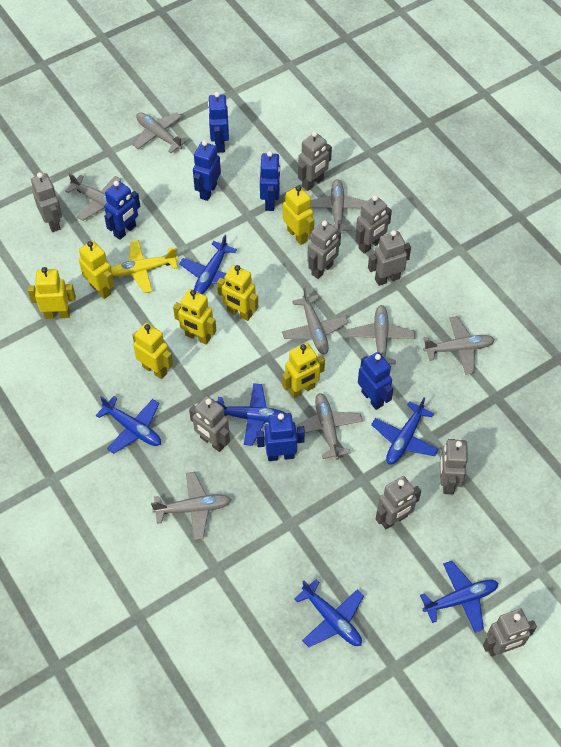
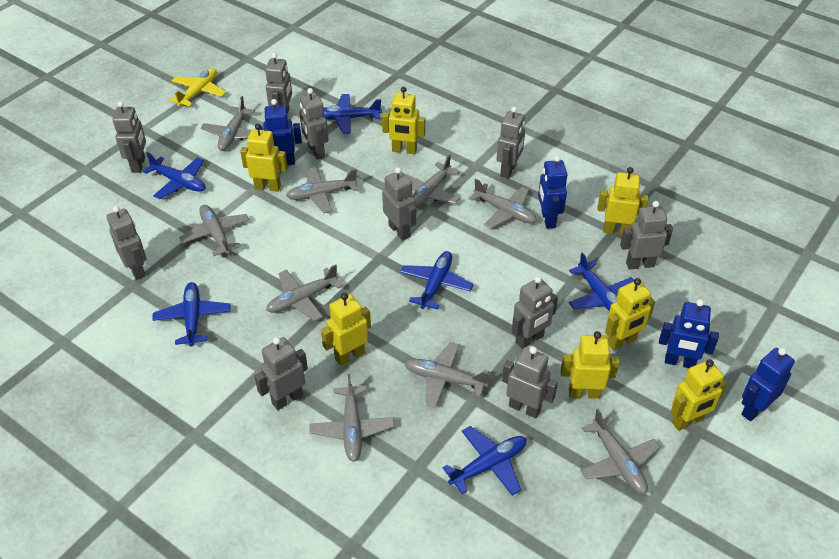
blue robot: [104,181,140,240] [193,140,221,201] [208,92,229,153] [256,413,305,461] [260,151,281,211] [358,352,393,410] = 6 -> [256,99,302,165] [538,155,568,229] [659,299,719,368] [741,348,795,421] = 4
grey plane: [65,173,121,221] [133,112,188,153] [151,472,231,540] [282,288,349,354] [296,393,363,460] [310,179,366,231] [348,305,415,364] [423,316,495,375] = 8 -> [179,205,249,256] [201,96,255,151] [266,265,342,321] [286,167,358,213] [309,374,395,462] [404,154,460,208] [405,342,489,408] [469,178,537,229] [580,409,660,494] = 9
grey robot: [31,172,62,232] [189,396,230,452] [298,131,332,191] [307,220,341,279] [355,195,392,254] [368,230,411,286] [376,476,421,529] [440,439,468,494] [483,609,537,656] = 9 -> [107,206,146,280] [113,101,146,173] [254,337,308,410] [265,53,292,114] [299,88,329,160] [382,167,416,241] [497,107,525,179] [502,346,558,418] [511,276,558,349] [620,201,673,270] = 10

